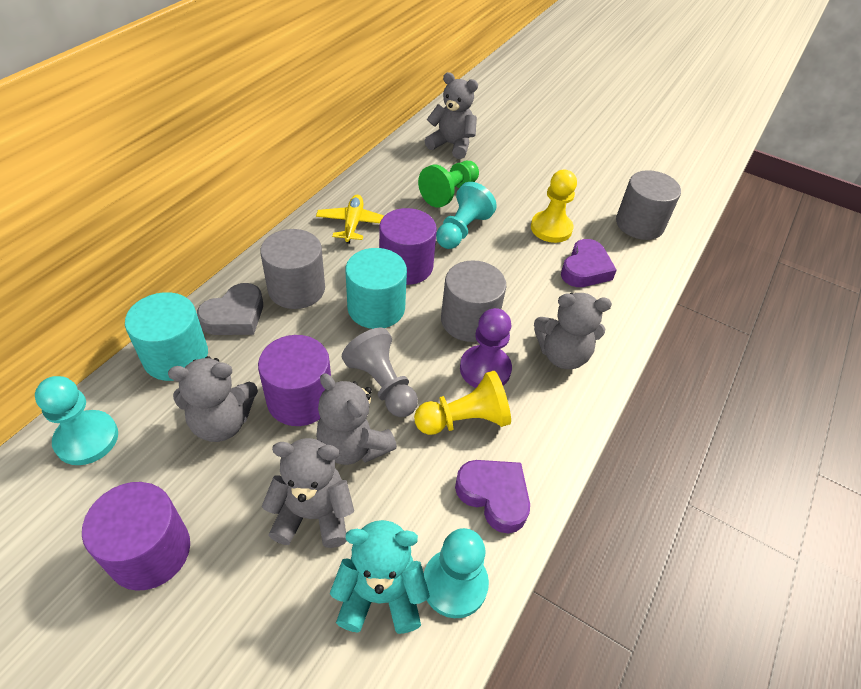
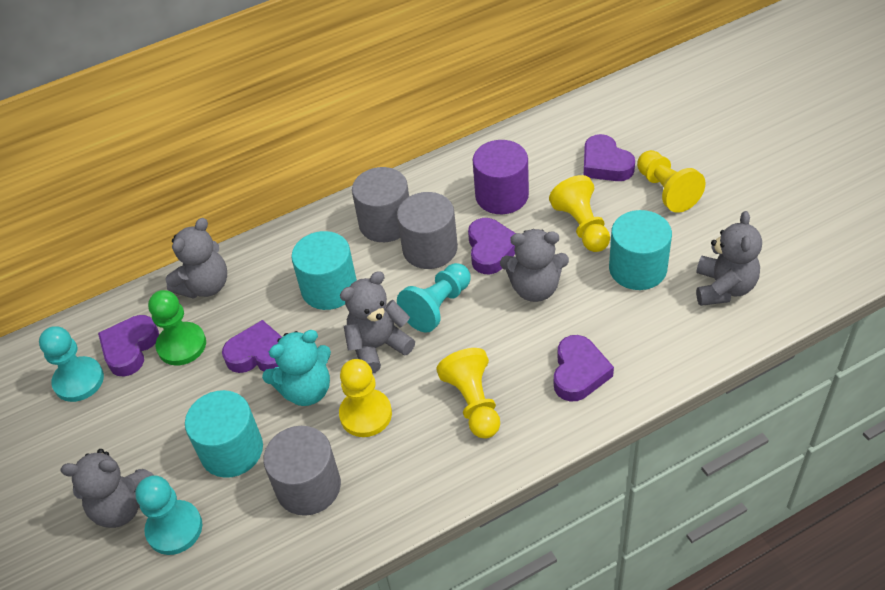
grey heart: [197,283,263,335] = 1 -> none = 0
grey pawn: [342,328,418,417] = 1 -> none = 0
purple cylinder: [82,482,190,591] [258,335,331,426] [379,208,437,285] = 3 -> [473,140,529,214] = 1
purple heart: [455,460,530,534] [561,239,617,287] = 2 -> [98,315,159,377] [222,320,282,373] [468,218,516,274] [554,335,614,402] [584,134,635,181] = 5
purple pawn: [460,308,512,388] = 1 -> none = 0
turquoise cylinder: [125,292,208,381] [345,248,407,329] = 2 -> [185,390,263,478] [291,231,357,310] [609,210,672,290] = 3
yellow pawn: [414,371,511,435] [531,170,577,243] = 2 -> [339,359,392,437] [436,348,500,438] [549,175,610,252] [637,150,705,213] = 4
yellow plane: [316,195,384,244] = 1 -> none = 0

